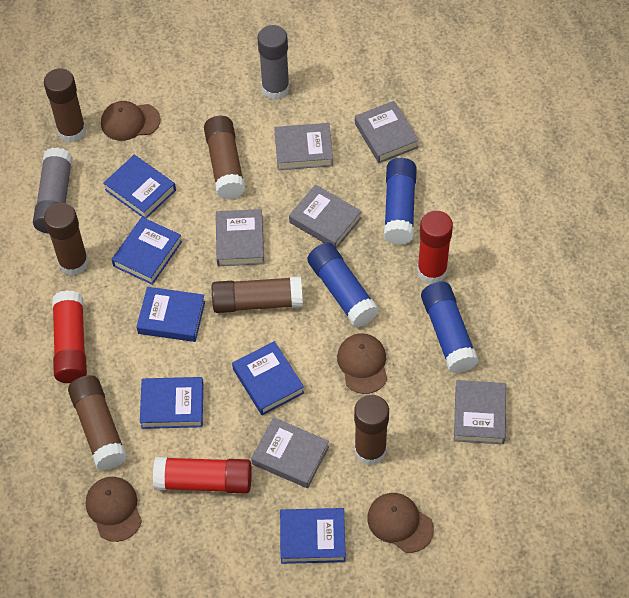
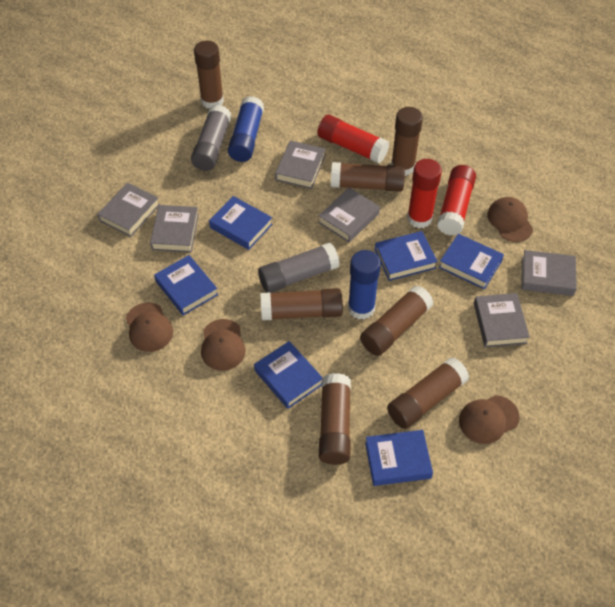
blue glue stick: [307,242,379,327] [384,158,417,245] [421,282,479,373] = 3 -> [228,96,264,162] [348,250,381,320] = 2
brown glue stick: [44,68,86,143] [44,203,89,276] [68,375,127,470] [204,116,245,200] [212,276,303,313] [354,395,389,465] = 6 -> [194,41,224,109] [260,288,343,321] [319,373,351,465] [331,162,405,192] [360,285,433,356] [387,357,469,429] [391,107,423,176] = 7

